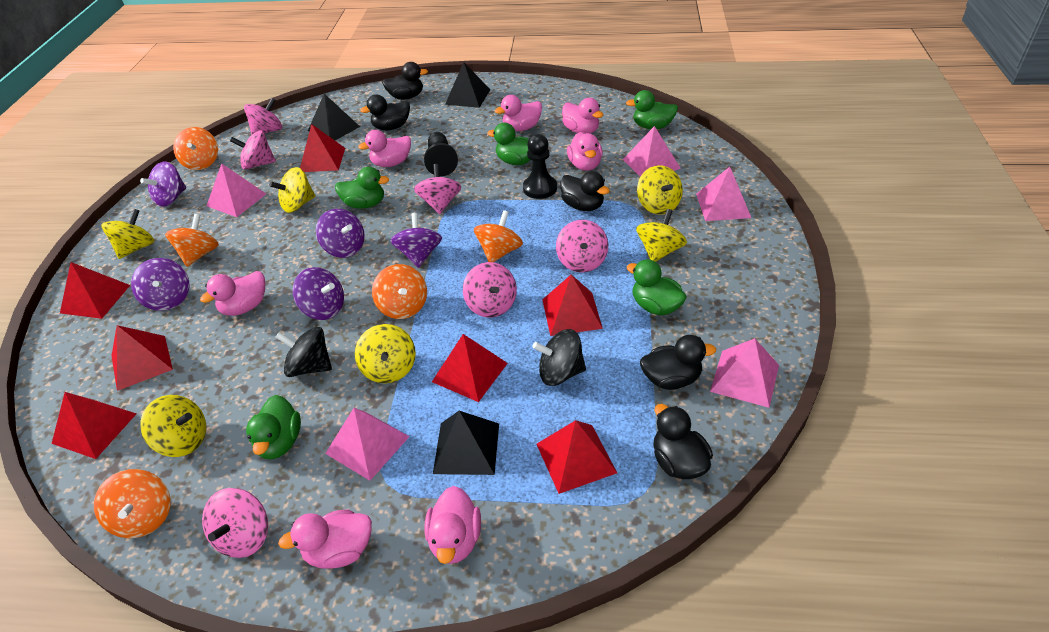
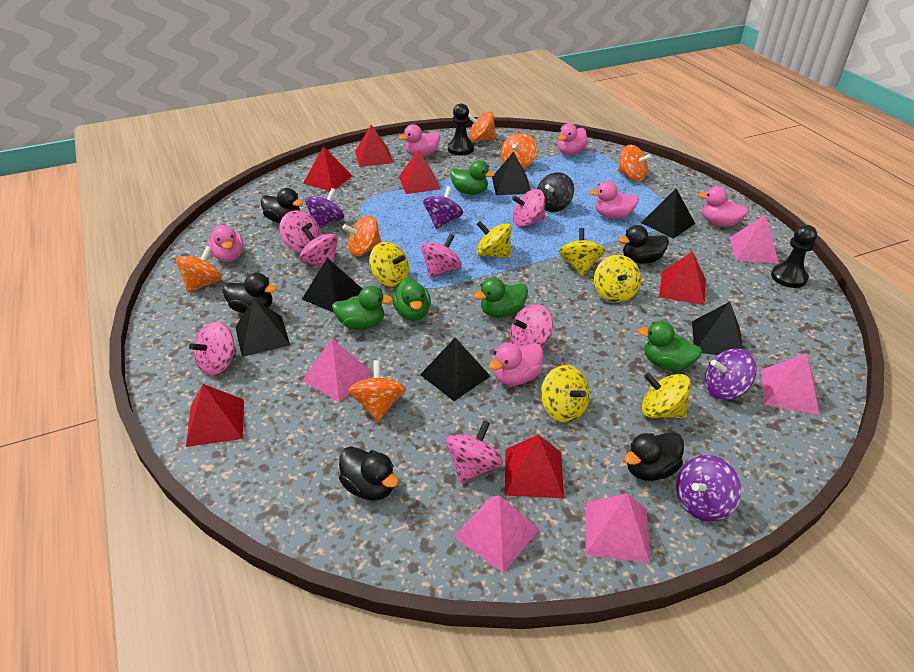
black pyramid: [308,94,360,140] [433,411,499,475] [445,62,490,108] = 3 -> [235,298,290,357] [302,258,362,313] [420,337,490,401] [492,152,531,195] [641,189,695,239] [692,302,743,355] = 6
black spinning top: [276,327,332,377] [533,329,586,386] = 2 -> [537,172,574,212] = 1
orange spinning top: [94,469,171,538] [165,214,219,267] [173,127,218,170] [372,264,427,319] [474,210,523,262] = 5 -> [176,246,222,293] [342,215,381,256] [348,360,406,422] [468,111,496,141] [501,133,537,169] [618,145,652,181] = 6
pink duck: [200,271,265,316] [278,510,372,569] [358,130,411,167] [424,486,481,564] [495,95,542,131] [562,98,603,133] [567,132,603,171] = 7 -> [207,225,244,262] [399,124,440,156] [489,343,543,386] [557,123,588,155] [589,181,639,219] [698,186,749,227] = 6
pink spinning top: [202,488,268,558] [230,131,276,170] [244,98,282,135] [414,164,461,214] [463,262,517,317] [556,220,608,272] = 6 -> [189,322,237,375] [279,210,320,253] [299,228,338,267] [421,234,462,279] [446,420,503,483] [510,304,553,348] [512,189,545,227] = 7
purple spinning top: [131,258,189,311] [140,161,186,207] [293,267,344,320] [316,209,365,258] [390,213,442,268] = 5 -> [305,188,344,228] [423,186,463,229] [676,455,741,522] [705,348,757,400] = 4
red pyramid: [52,392,137,459] [60,262,130,319] [111,325,173,391] [300,124,345,172] [432,334,508,402] [536,420,617,494] [542,275,603,336] = 7 -> [186,384,244,447] [303,146,352,191] [355,125,393,167] [399,149,441,194] [505,435,564,498] [659,251,706,305] = 6

